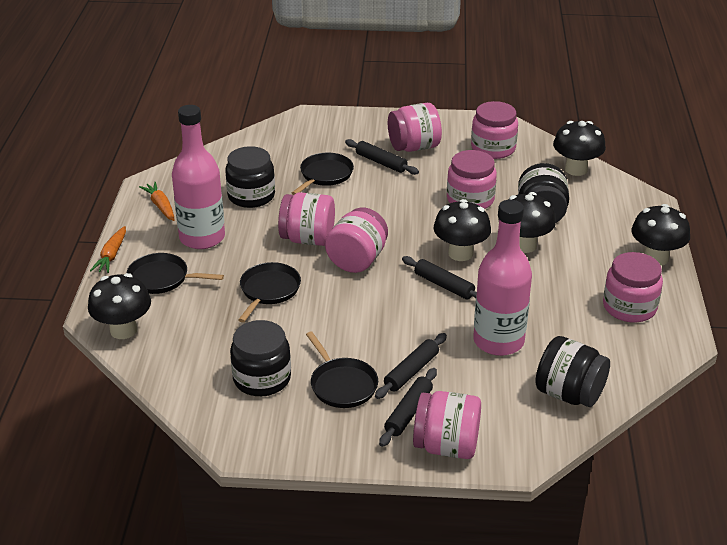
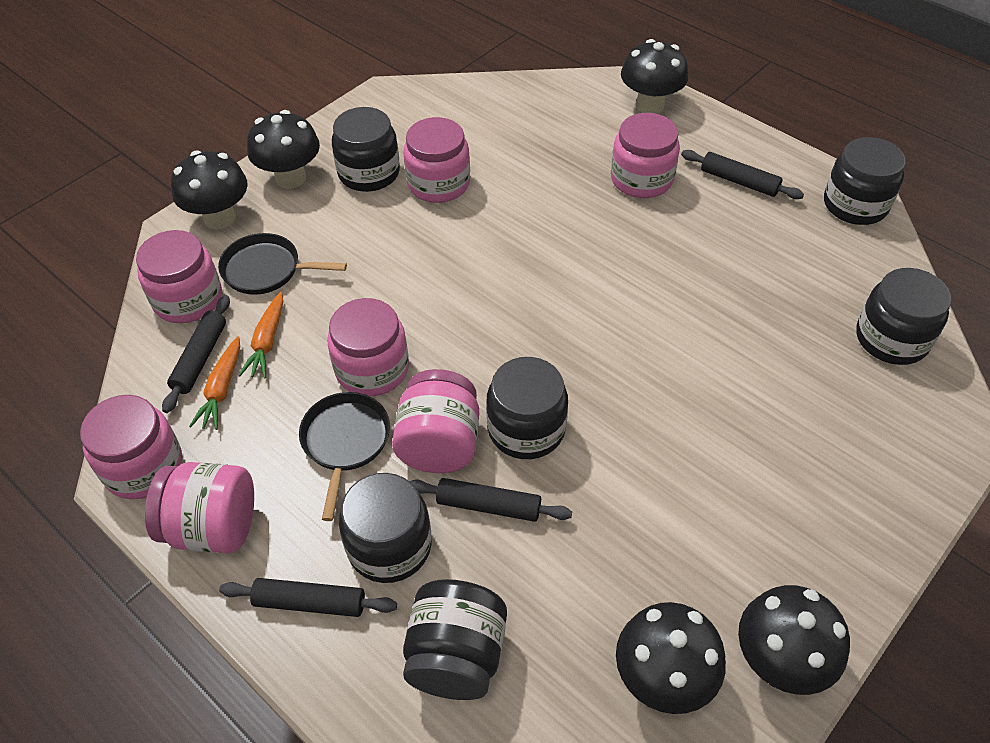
black jar: [225,146,275,208] [230,320,291,396] [518,163,569,223] [535,336,610,407] = 4 -> [332,107,400,192] [339,473,432,583] [403,579,507,700] [486,357,568,459] [824,137,905,225] [856,268,951,365] = 6
black pan: [127,253,224,294] [238,262,301,322] [292,152,354,195] [306,332,378,408] = 4 -> [218,233,347,295] [299,392,390,521] = 2
pink bottle: [172,105,225,249] [473,200,532,356] = 2 -> none = 0

